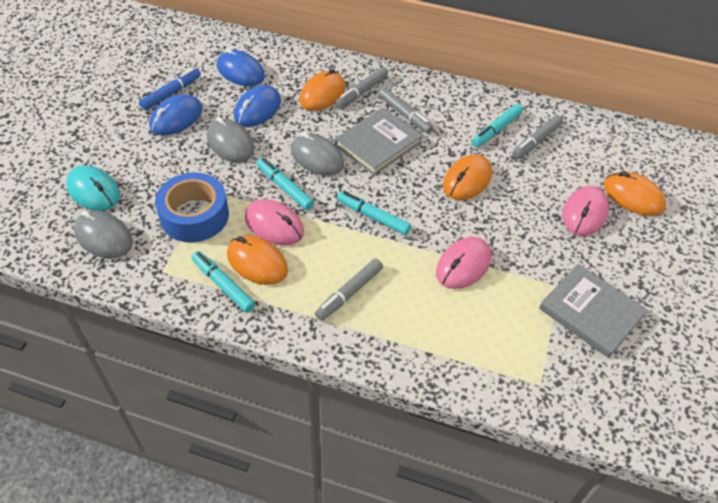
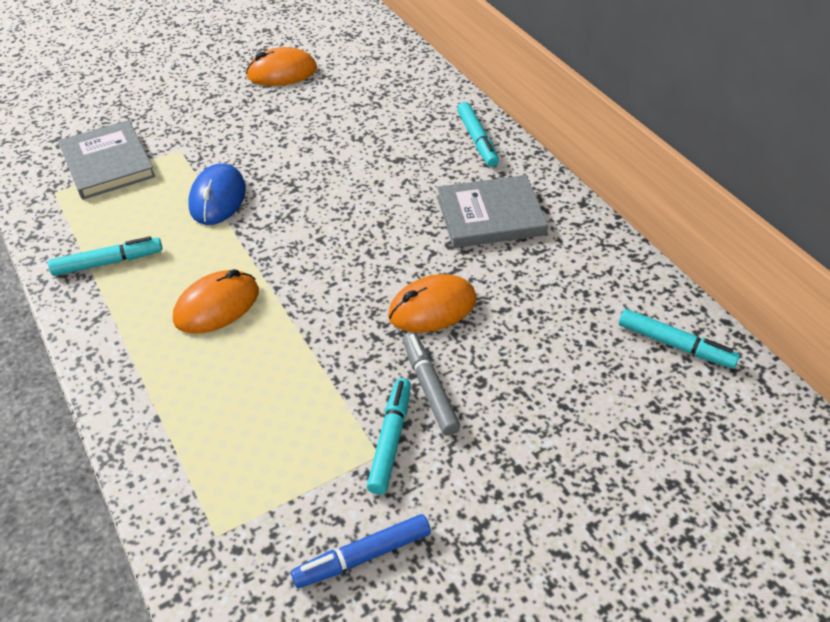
blue mouse: [149,94,202,136] [217,48,265,86] [234,85,281,127] = 3 -> [188,163,246,225] = 1
blue tape: [155,173,229,242] = 1 -> none = 0
grey marker: [315,258,383,321] [335,67,388,108] [378,88,433,134] [512,115,563,159] = 4 -> [402,332,460,435] = 1
grey mouse: [74,211,133,258] [207,117,254,163] [291,132,344,176] = 3 -> none = 0
orange mouse: [227,235,288,285] [300,69,345,111] [443,155,492,200] [604,171,666,216] = 4 -> [173,269,259,334] [246,47,317,86] [388,274,477,333] = 3
pink mouse: [245,199,304,245] [436,237,491,289] [562,186,609,236] = 3 -> none = 0
turquoise mouse: [66,165,120,211] = 1 -> none = 0

